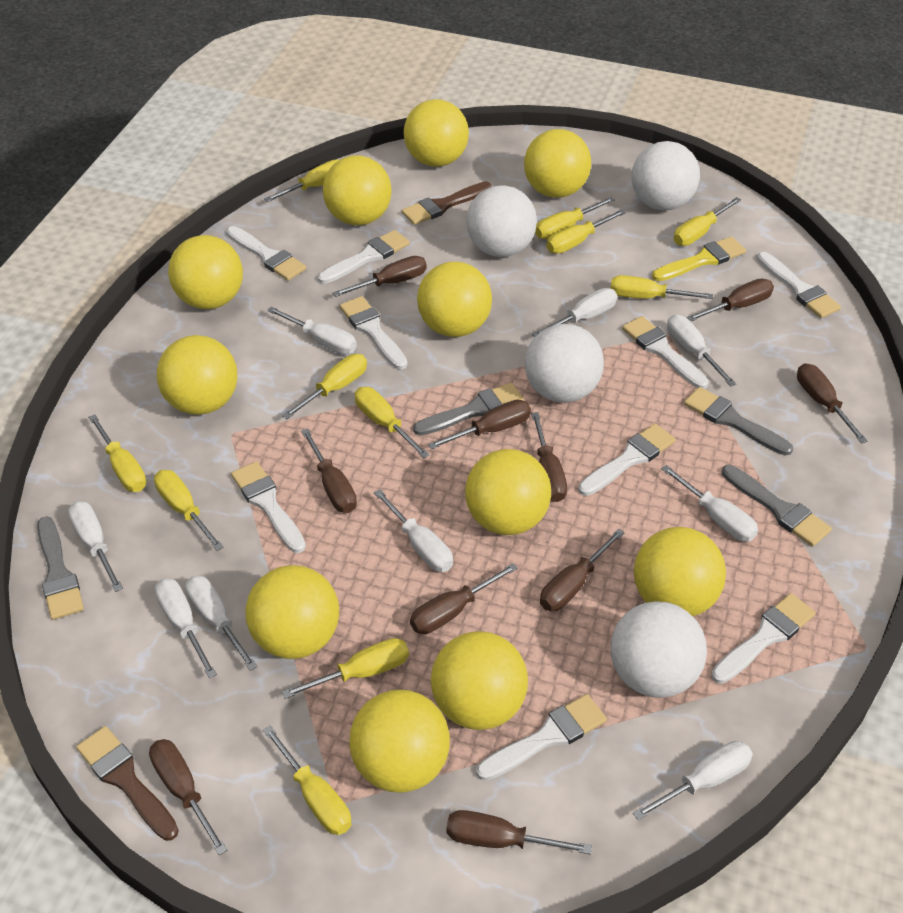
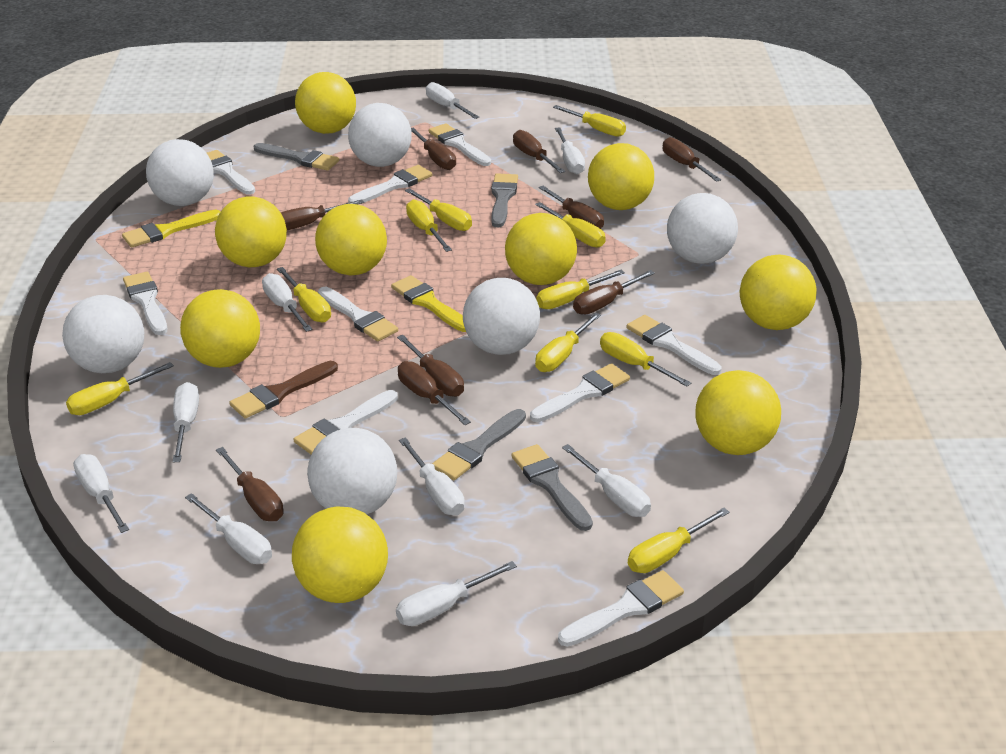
brown brush: [76,726,179,841] [401,181,492,225] = 2 -> [229,361,338,419] = 1
brown screwdriver: [149,739,227,855] [301,428,357,513] [333,256,427,297] [410,563,518,634] [428,400,531,449] [446,810,592,855] [531,412,567,502] [540,529,625,611] [686,279,774,322] [797,363,868,444] = 10 -> [216,447,284,521] [280,199,364,230] [397,335,464,397] [398,361,471,425] [411,127,456,170] [513,130,565,173] [539,186,604,229] [573,270,655,315] [663,137,721,182] = 9
white ball: [466,185,537,257] [525,324,604,403] [611,601,707,698] [631,141,700,210] = 4 -> [62,295,144,373] [146,139,214,206] [307,428,398,514] [348,103,411,167] [463,278,540,355] [667,193,738,264] = 6
yellow ball: [157,335,238,415] [168,235,243,309] [246,565,339,659] [323,155,392,225] [349,690,450,793] [403,99,469,167] [417,262,492,337] [431,631,528,730] [465,449,551,535] [524,129,591,198] [634,527,726,616] = 11 -> [180,289,260,368] [215,196,287,267] [292,506,388,603] [295,72,356,134] [315,204,387,275] [505,213,577,285] [588,143,654,210] [695,370,781,455] [740,255,817,330] = 9
yellow brush: [652,236,746,281] = 1 -> [122,210,220,248] [391,275,466,332] = 2
yellow screwdriver: [88,414,146,492] [154,470,224,551] [263,725,351,835] [264,159,339,202] [282,354,367,419] [282,638,409,699] [355,387,430,458] [535,197,615,239] [546,209,626,254] [610,275,713,299] [674,197,741,246] = 11 -> [66,362,174,415] [277,267,331,322] [405,188,472,231] [406,199,452,252] [535,202,606,247] [535,313,601,372] [536,270,625,309] [553,105,626,137] [600,332,691,387] [628,508,730,573] = 10

